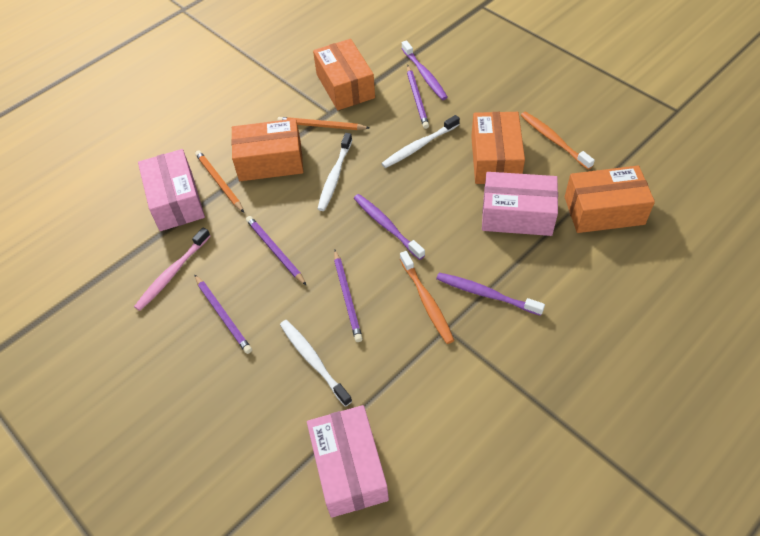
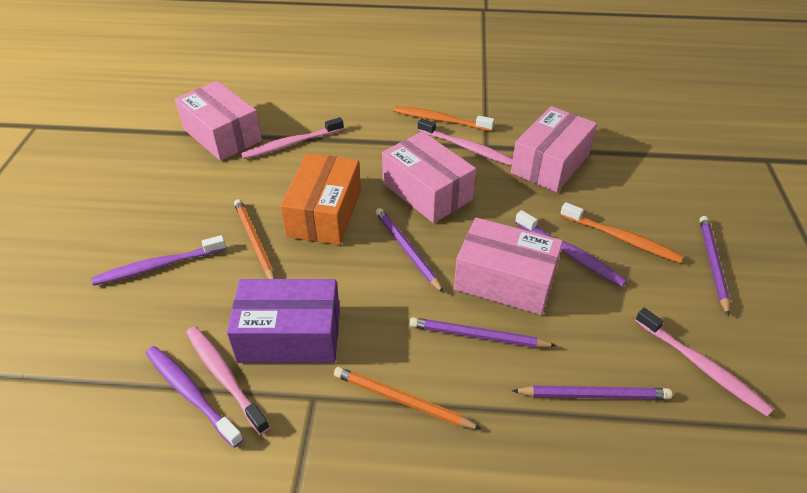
orange box: [231,119,303,181] [313,39,375,110] [471,112,525,184] [565,166,655,233] = 4 -> [280,153,361,245] = 1
pink box: [138,149,205,231] [307,405,389,518] [482,172,558,236] = 3 -> [175,81,262,161] [382,131,476,223] [454,217,563,315] [511,106,597,192] = 4
pink toothbrush: [134,227,210,311] = 1 -> [186,326,270,435] [241,117,344,159] [418,118,513,166] [635,308,774,416] = 4
purple box: none = 0 -> [227,279,340,363] = 1
white toothbrush: [280,320,352,407] [317,133,352,211] [381,115,460,168] = 3 -> none = 0

